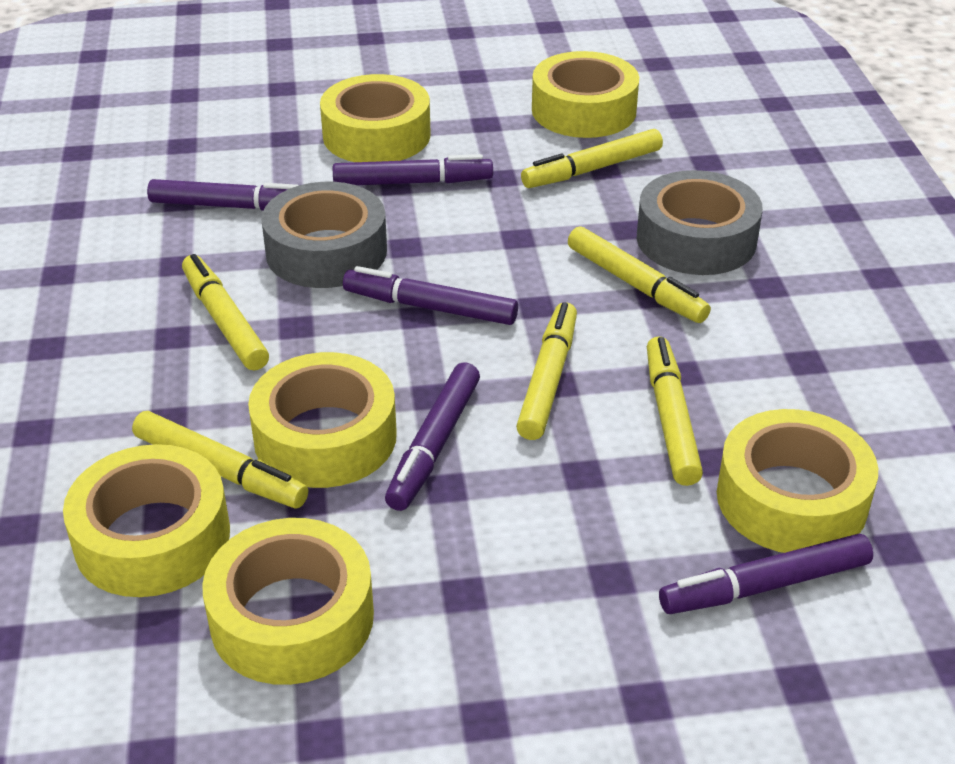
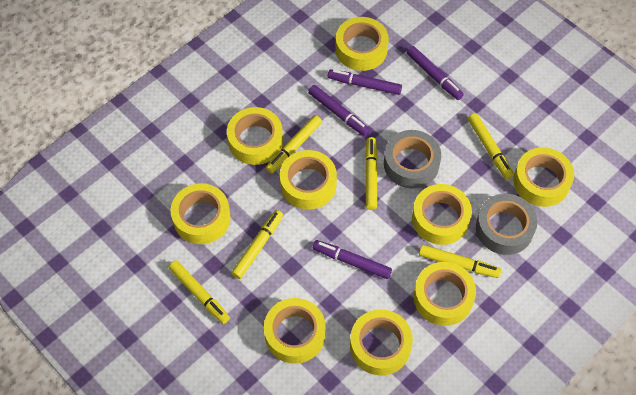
purple marker: [147,179,299,211] [333,154,493,185] [343,266,518,325] [385,362,480,511] [659,534,873,614] = 5 -> [308,85,370,136] [313,240,392,279] [328,69,402,95] [407,46,464,100] = 4
yellow tape: [63,444,230,597] [202,518,374,685] [248,352,397,488] [320,74,431,162] [532,51,639,138] [717,409,878,553] = 6 -> [171,183,231,244] [227,107,283,165] [264,298,326,364] [280,150,337,210] [335,17,389,71] [350,309,413,376] [412,184,472,245] [413,262,476,326] [513,147,574,207] = 9

